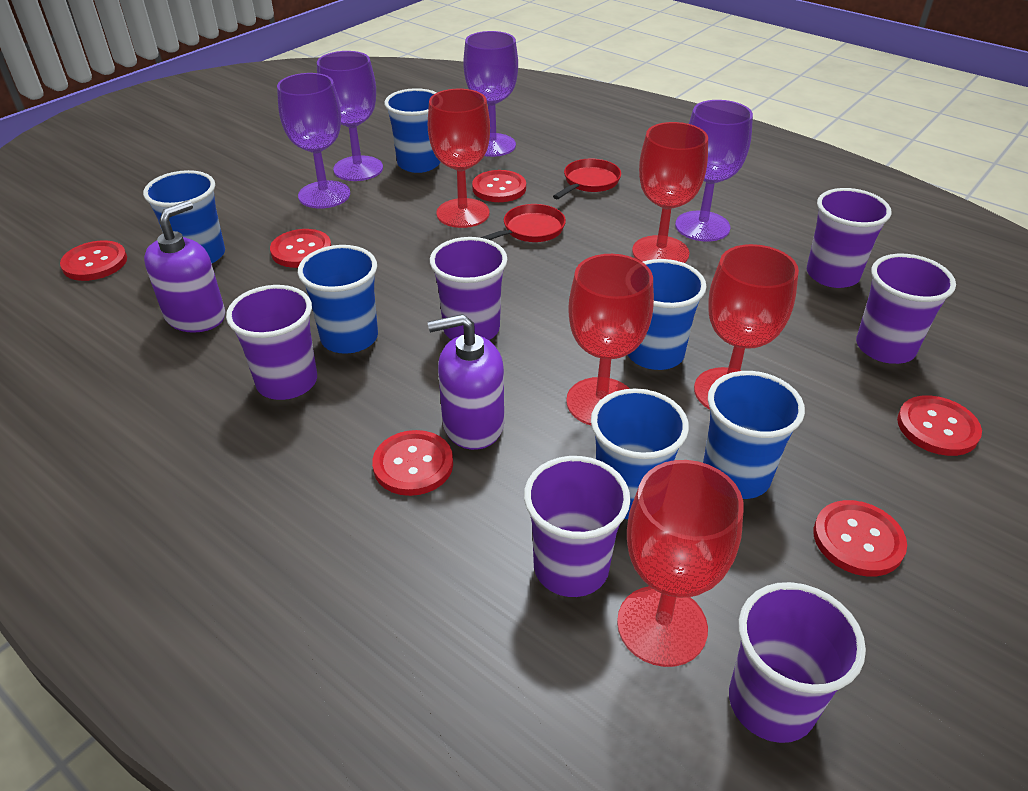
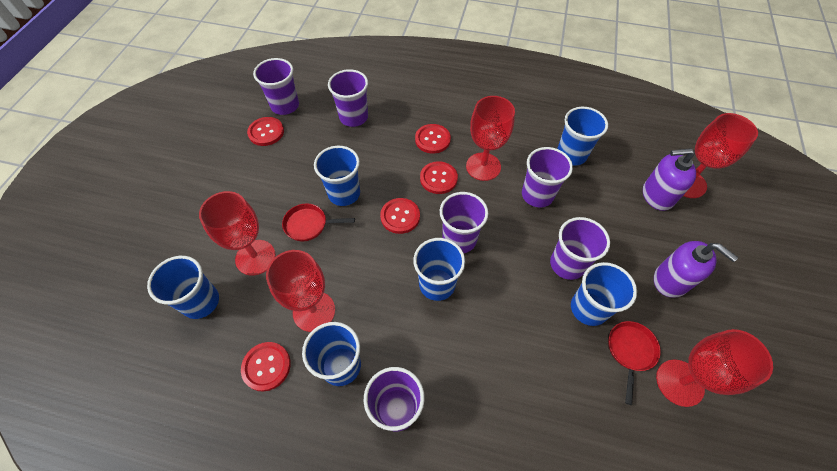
purple goblet: [277,73,350,208] [317,51,383,181] [463,31,518,157] [675,100,753,242] = 4 -> none = 0
red button: [60,240,127,281] [270,229,331,268] [372,430,453,496] [472,170,526,202] [813,500,907,576] [897,396,982,456] = 6 -> [241,342,291,392] [247,117,284,146] [380,198,420,234] [415,124,451,154] [420,161,458,194] = 5

